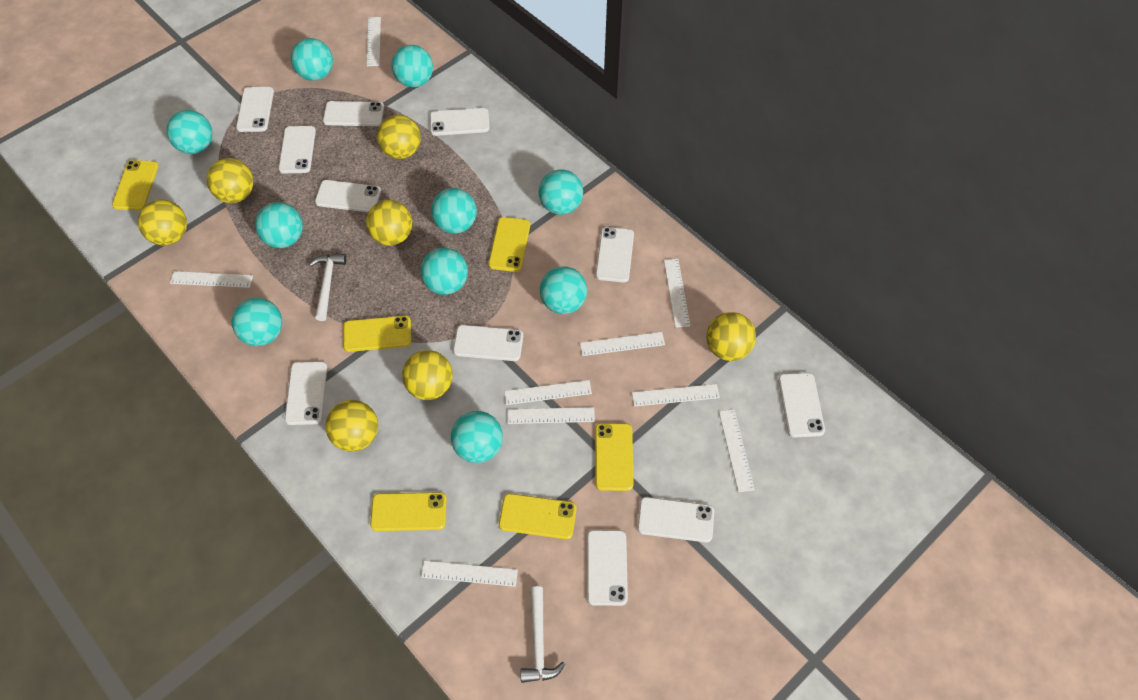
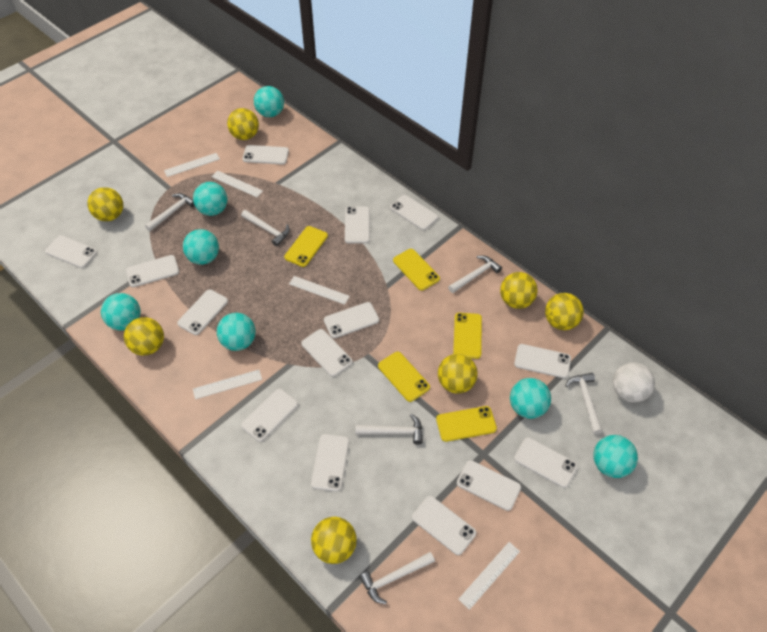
turquoise ball: [167,110,213,154] [232,297,282,346] [255,202,303,248] [291,38,333,81] [391,45,433,87] [420,248,468,295] [431,188,477,234] [451,411,503,463] [538,169,583,215] [540,266,587,314] = 10 -> [101,293,140,330] [183,229,219,265] [193,182,227,216] [217,313,256,351] [254,86,284,117] [510,378,551,419] [593,435,638,478] = 7
white ball: none = 0 -> [613,363,655,403] = 1
white hammer: [309,254,346,321] [520,586,565,683] = 2 -> [145,193,195,232] [241,210,290,246] [355,414,423,444] [359,552,435,604] [448,255,502,293] [565,373,603,434] = 6
white phone: [236,87,274,132] [278,126,316,173] [284,361,327,425] [315,180,381,212] [323,101,384,126] [430,108,490,136] [453,325,523,361] [587,530,628,606] [596,227,634,283] [637,497,714,542] [778,373,825,437] = 11 -> [45,235,97,268] [126,255,179,287] [177,289,228,335] [241,389,298,442] [242,145,289,165] [301,329,353,377] [311,434,349,492] [324,302,379,338] [345,207,370,244] [390,195,438,230] [412,496,476,555] [457,460,521,511] [514,344,571,378] [514,437,578,488] = 14
white ruler: [170,271,253,288] [367,17,381,66] [421,561,518,587] [504,380,592,405] [507,407,595,424] [580,332,665,356] [632,384,720,407] [664,259,690,328] [719,409,755,492] = 9 -> [164,153,220,177] [193,370,262,399] [212,171,263,197] [289,276,350,305] [458,542,520,610] = 5
yellow phone: [112,160,159,210] [343,316,411,352] [370,492,447,531] [488,217,530,272] [499,493,577,539] [595,423,634,491] = 6 -> [284,226,328,267] [378,352,430,402] [393,249,440,291] [436,406,497,442] [453,313,482,359] = 5

